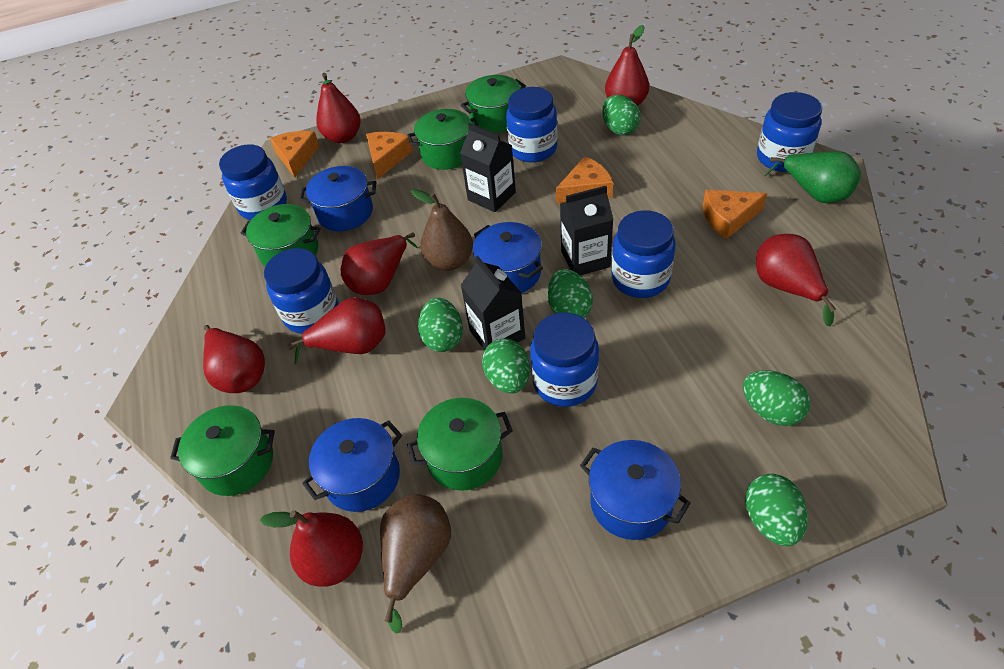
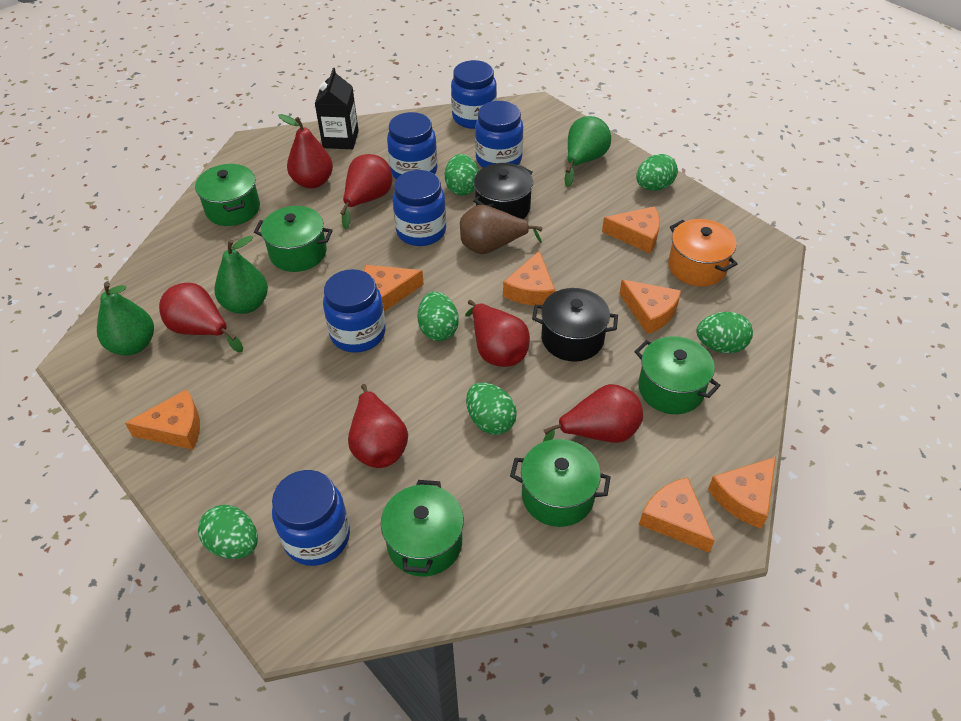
black carton: [460,123,516,212] [461,256,525,350] [560,186,614,275] = 3 -> [315,68,359,149] = 1
black pot: none = 0 -> [473,163,533,219] [532,288,618,362] = 2
blue pot: [299,166,376,231] [302,418,402,512] [473,222,543,293] [580,440,691,540] = 4 -> none = 0
brown pear: [380,494,451,634] [411,189,473,271] = 2 -> [460,205,542,254] = 1
green pear: [765,151,861,203] = 1 -> [97,282,154,355] [214,235,268,314] [564,116,611,187] = 3
orange cheese: [270,131,320,177] [366,132,413,179] [556,156,613,204] [703,190,767,239] = 4 -> [125,389,200,450] [364,265,424,311] [503,250,555,306] [602,206,660,253] [619,279,681,334] [639,477,715,553] [708,457,776,529] = 7
orange pot: none = 0 -> [668,219,738,286] = 1
red pear: [203,325,265,393] [260,510,363,587] [288,297,386,364] [316,73,361,143] [341,232,418,295] [605,25,649,106] [756,234,836,326] = 7 -> [159,283,243,353] [278,114,333,189] [340,154,392,230] [348,384,408,468] [465,300,530,367] [543,384,643,443] = 6

